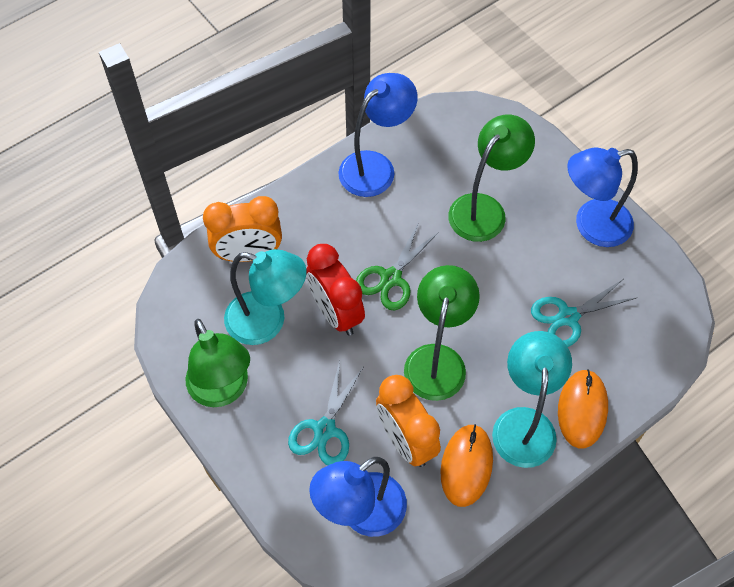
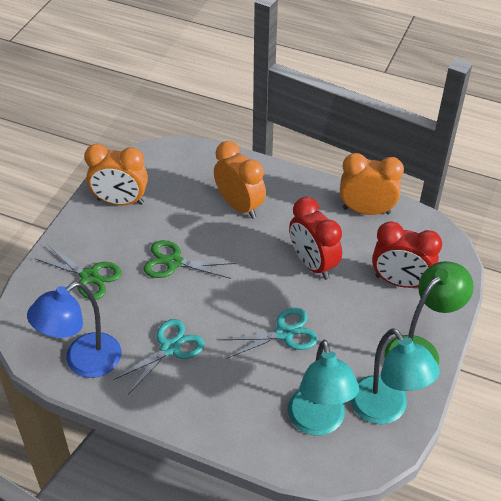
blue lamp: [309,457,407,537] [338,73,418,197] [567,148,638,247] = 3 -> [27,282,121,378] = 1
green lamp: [186,319,250,407] [404,265,480,401] [448,115,535,242] = 3 -> [384,261,474,365] = 1
green scissors: [356,222,439,310] = 1 -> [34,244,122,300] [143,240,235,279] = 2
orange clock: [203,196,282,262] [376,375,441,467] = 2 -> [84,144,148,205] [214,141,266,219] [340,153,404,215] = 3
orange mouse: [440,424,493,507] [558,369,608,448] = 2 -> none = 0
red clock: [306,244,365,336] = 1 -> [289,197,342,280] [372,221,442,288] = 2

